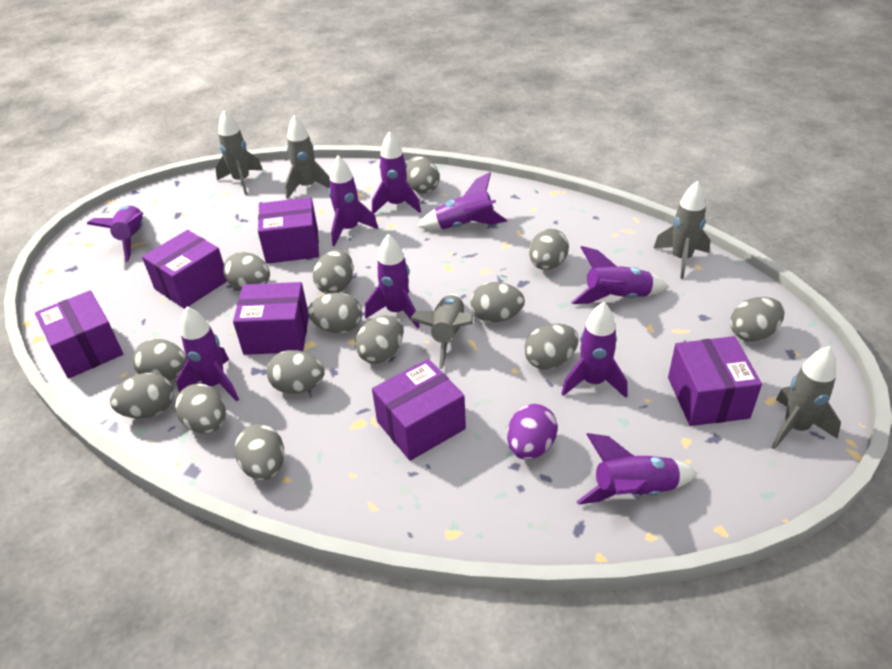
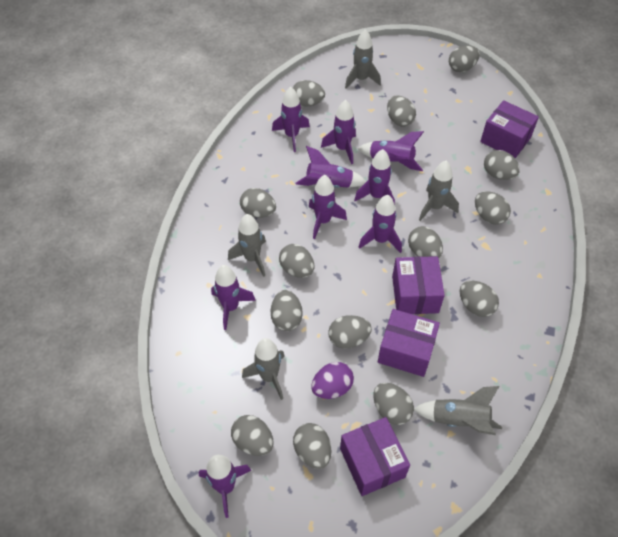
purple box: [35,291,123,379] [142,230,227,309] [233,282,309,355] [258,197,319,264] [372,359,466,461] [668,336,762,426] = 6 -> [340,417,410,496] [378,309,440,377] [392,256,445,314] [480,100,539,158] = 4

